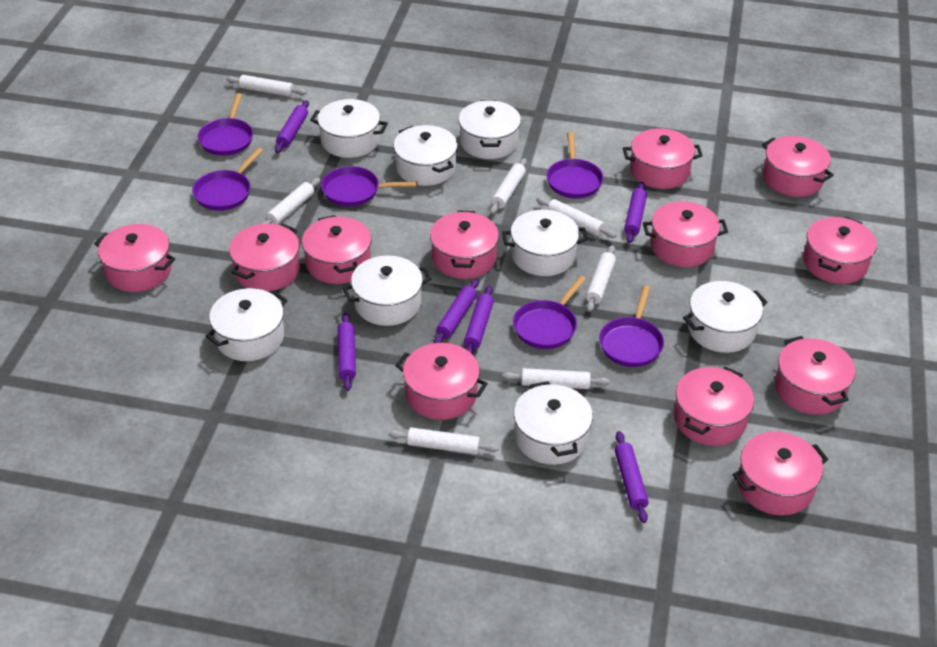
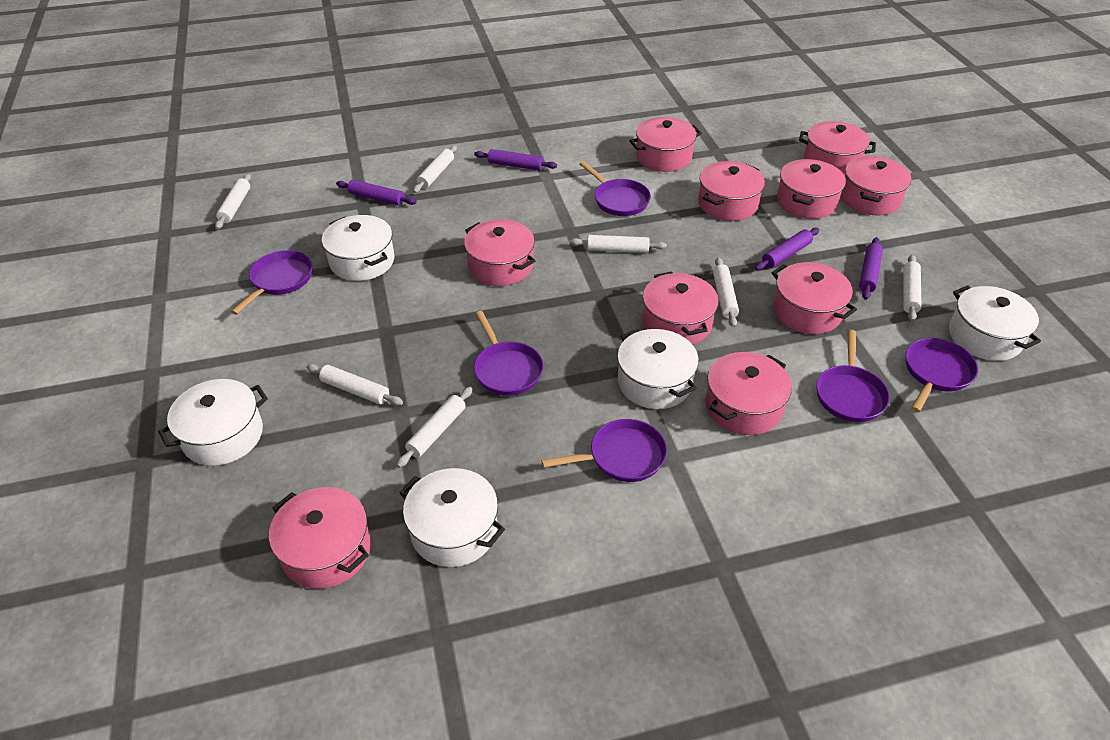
pink pot: [94,224,175,292] [229,224,300,291] [302,215,371,284] [395,343,488,420] [430,210,499,279] [623,128,703,189] [643,201,728,267] [674,367,754,446] [732,432,829,516] [762,136,834,197] [775,336,855,415] [803,217,877,284] = 12 -> [269,487,371,589] [464,219,535,286] [629,117,702,172] [642,271,719,345] [698,161,765,221] [705,352,792,435] [772,262,857,334] [777,159,846,219] [799,121,876,176] [841,156,911,216] = 10
purple rolling pin: [275,100,309,153] [338,313,356,391] [434,279,479,343] [464,285,494,355] [615,431,649,523] [624,182,647,243] = 6 -> [336,180,417,206] [474,149,557,171] [755,228,819,270] [859,237,883,300] = 4
white pot: [206,288,287,361] [310,99,388,158] [343,255,431,326] [394,125,458,186] [458,100,521,159] [502,210,588,276] [514,381,593,465] [683,281,768,353] = 8 -> [158,379,268,466] [322,215,394,281] [399,468,505,567] [617,328,699,409] [949,285,1041,361] = 5

